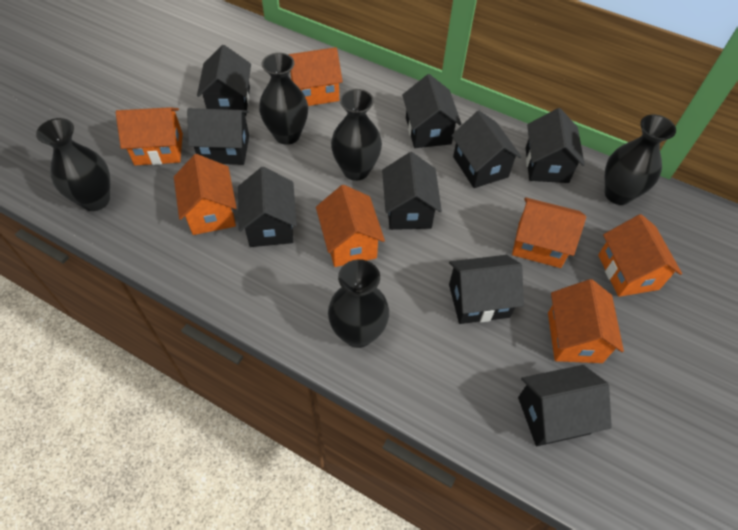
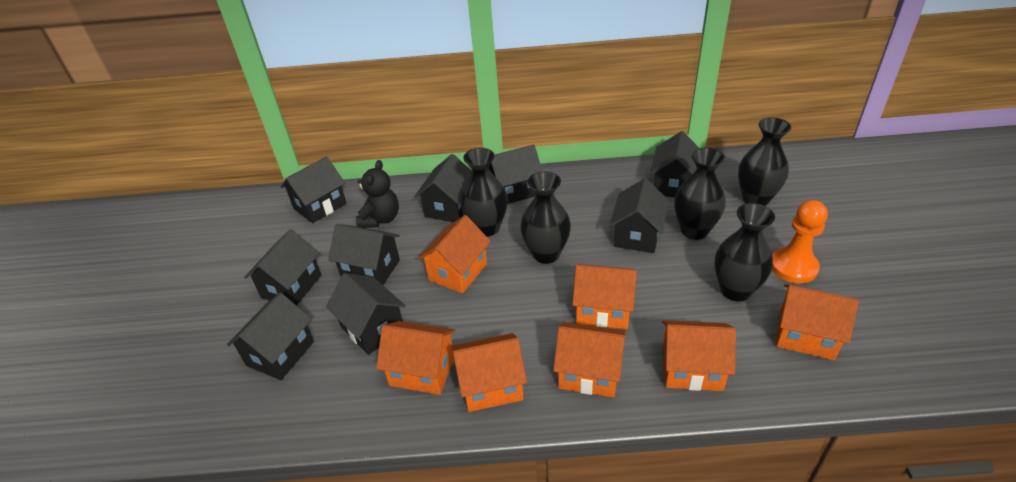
black teddy bear: none = 0 -> [356,160,399,228] = 1
orange pawn: none = 0 -> [772,200,828,283] = 1

